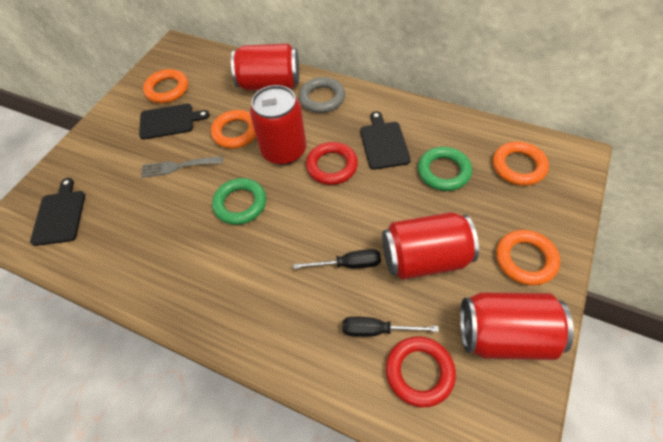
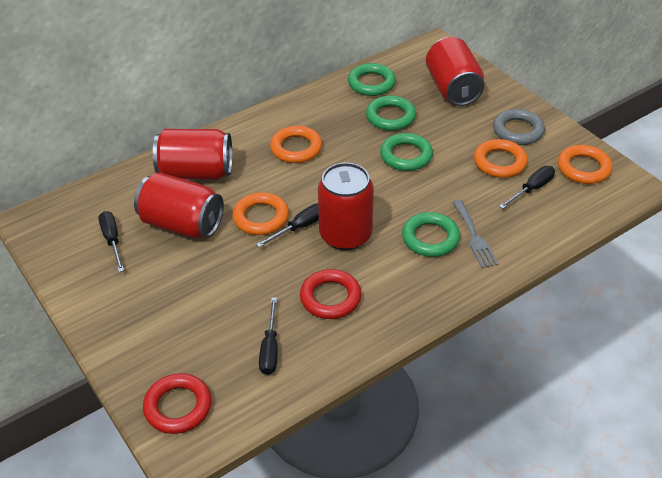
black cutting board: [30,178,85,246] [139,104,210,140] [360,111,411,170] = 3 -> none = 0
black screwdriver: [293,249,381,269] [342,317,439,337] = 2 -> [98,211,124,272] [256,203,319,247] [259,297,278,375] [499,166,555,209] = 4
green ring: [212,178,266,225] [418,147,472,191] = 2 -> [348,63,396,96] [366,95,416,131] [380,133,433,171] [402,212,460,257] = 4

